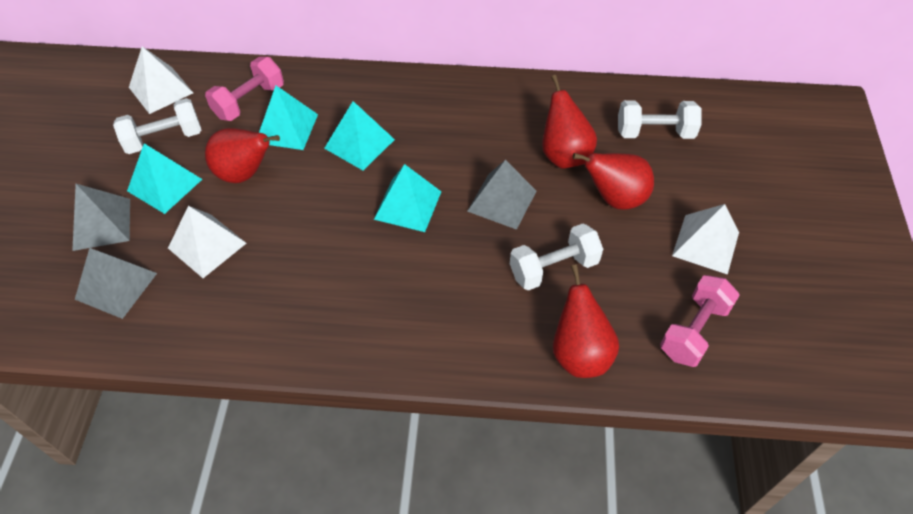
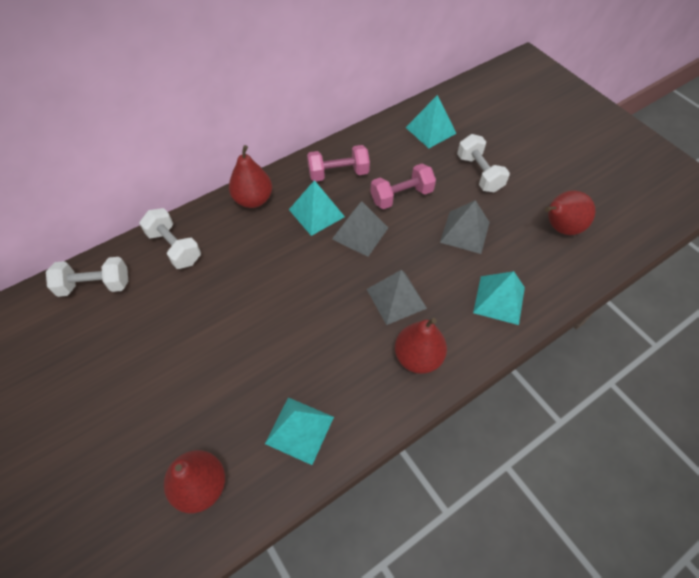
white pyramid: [129,46,193,114] [168,206,246,278] [672,204,739,275] = 3 -> none = 0

